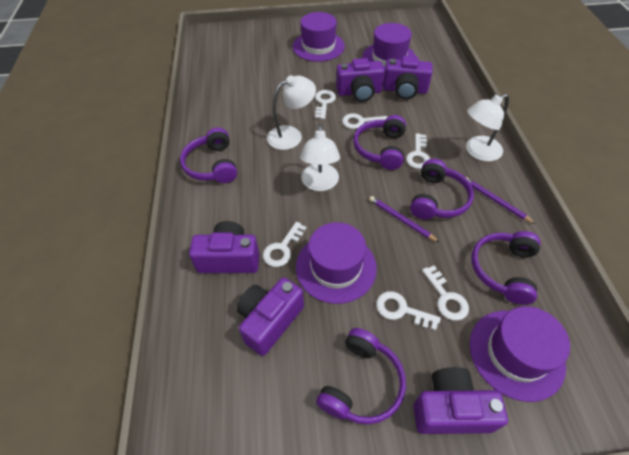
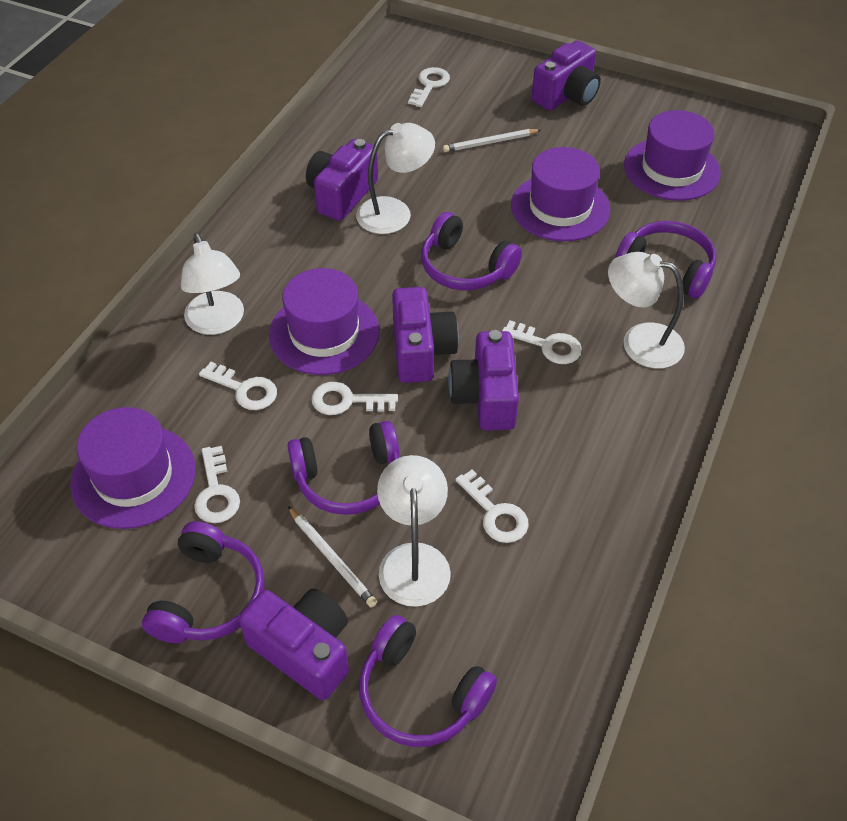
purple pencil: [369,196,439,242] [466,177,535,224] = 2 -> none = 0
white lamp: [267,75,316,150] [300,124,340,191] [466,94,509,162] = 3 -> [181,233,244,335] [356,123,435,234] [377,455,451,607] [608,252,685,369] = 4
white pencil: none = 0 -> [288,506,377,607] [443,129,541,152] = 2

